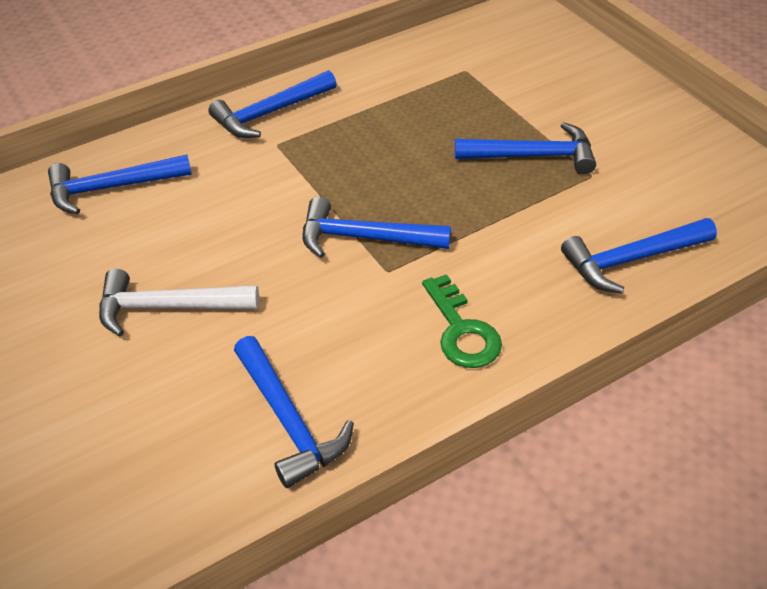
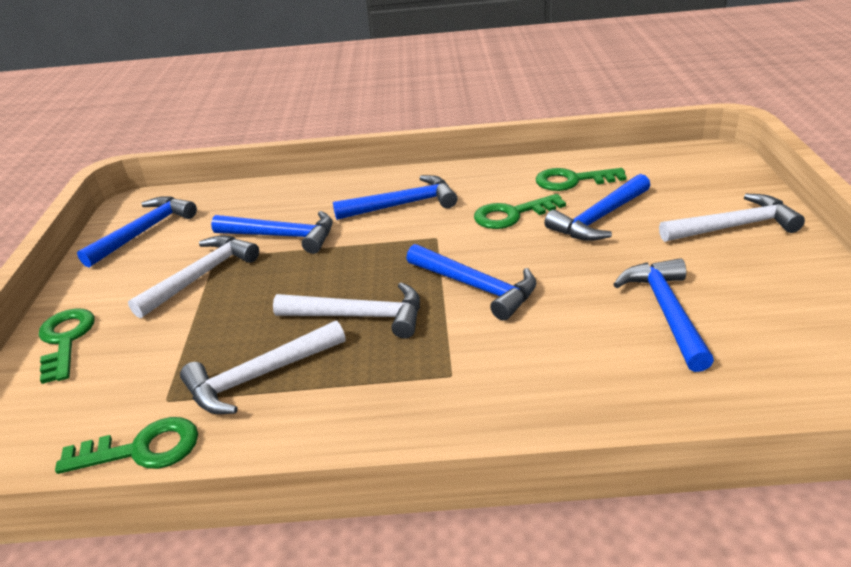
green key: [422,274,502,368] = 1 -> [39,308,95,384] [55,417,198,474] [474,194,566,229] [536,168,627,191] = 4
white hammer: [99,269,259,337] = 1 -> [128,235,259,319] [180,320,345,414] [273,282,420,339] [659,193,805,242] = 4

